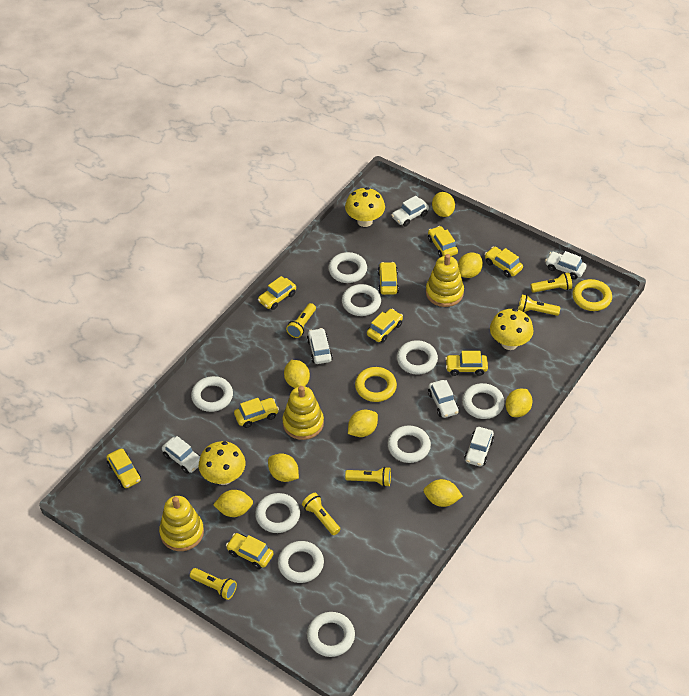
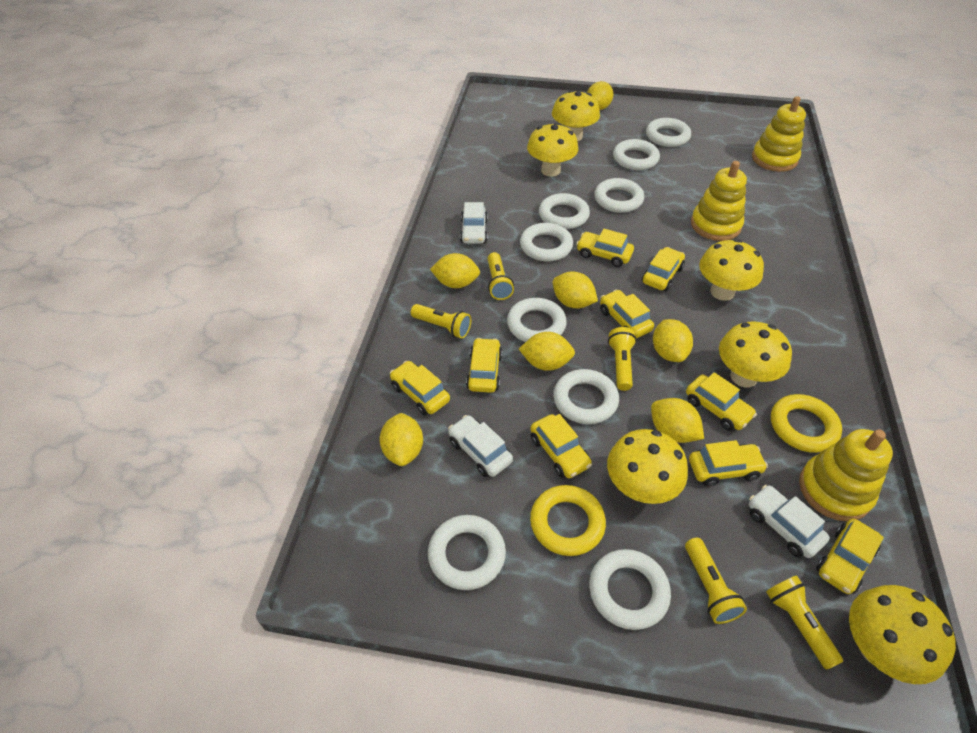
white car: [162,436,200,474] [307,328,333,364] [391,196,429,226] [428,380,459,418] [464,427,494,467] [545,251,586,279] = 6 -> [448,415,513,477] [460,202,488,244] [749,485,830,558] = 3
yellow flashlight: [190,568,237,600] [286,303,316,338] [302,493,340,535] [345,467,391,487] [518,295,560,316] [531,272,572,293] = 6 -> [411,304,471,338] [487,252,514,300] [608,327,637,391] [685,538,747,624] [766,575,843,670] = 5
yellow lemon: [213,490,253,517] [268,453,299,482] [284,360,310,388] [348,410,378,437] [423,479,463,507] [432,192,455,217] [458,252,483,278] [506,389,532,417] = 8 -> [379,413,423,466] [430,253,480,288] [519,332,575,371] [553,271,598,308] [587,81,613,110] [651,398,704,443] [653,319,693,362] = 7
yellow mushroom: [199,441,245,485] [345,187,385,227] [490,308,533,350] = 3 -> [527,123,578,177] [552,90,600,141] [607,429,688,504] [699,239,764,301] [719,321,792,387] [849,585,956,684] = 6

